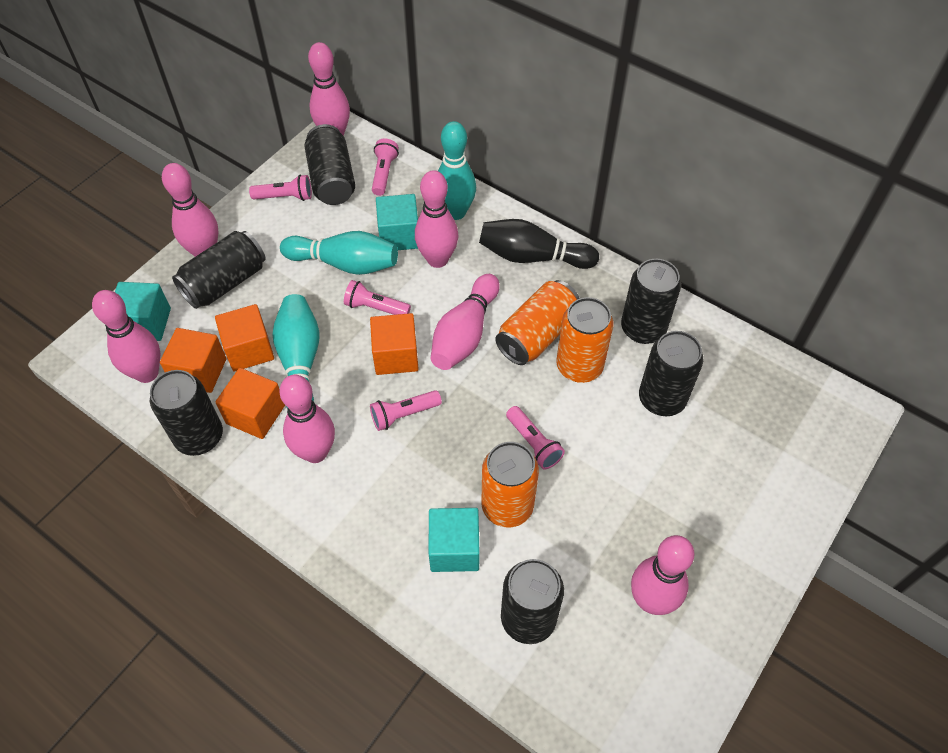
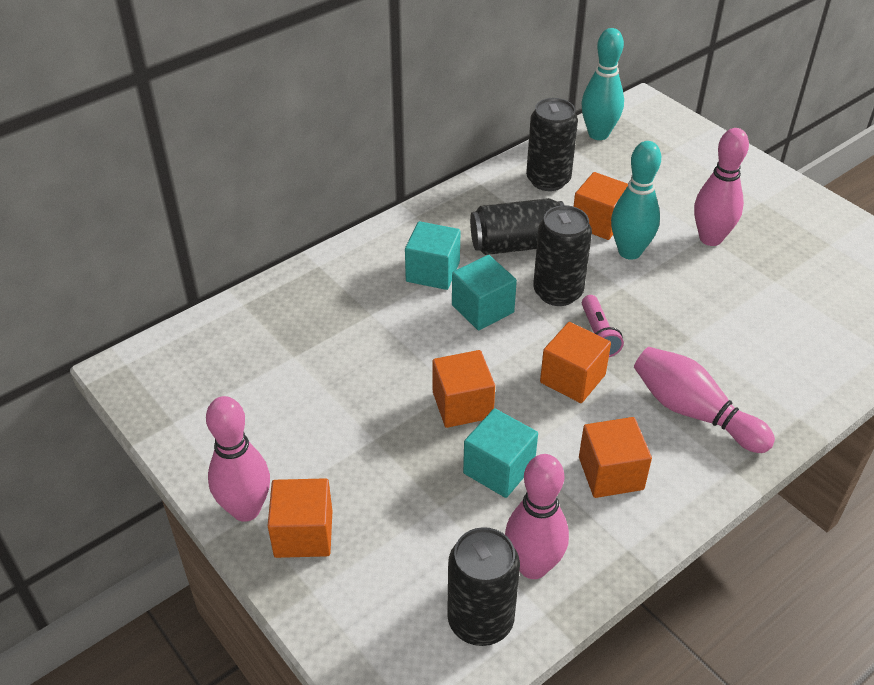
black bowling pin: [479,219,599,269] = 1 -> none = 0
black can: [150,370,223,456] [172,231,266,309] [304,124,355,205] [501,559,564,644] [621,259,681,344] [639,331,703,416] = 6 -> [447,527,520,646] [470,198,564,255] [526,98,578,191] [533,205,592,306] = 4
orange can: [481,442,539,528] [495,280,580,365] [557,297,614,383] = 3 -> none = 0
orange cube: [160,328,226,393] [215,304,274,372] [216,368,285,439] [370,313,419,375] = 4 -> [268,478,332,558] [432,350,495,428] [540,322,611,403] [573,172,628,240] [579,417,652,498] = 5
pink bowling pin: [92,290,160,383] [162,163,219,257] [279,375,335,463] [308,42,350,136] [415,170,458,268] [431,274,500,370] [631,535,695,615] = 7 -> [206,396,270,522] [505,454,569,579] [634,347,775,453] [694,128,749,246] = 4
pink flashlight: [249,175,312,201] [344,280,411,315] [370,390,442,431] [372,138,399,196] [506,406,565,469] = 5 -> [582,295,624,357] = 1
turquoise bowling pin: [272,294,320,409] [280,231,398,275] [438,121,476,220] = 3 -> [581,28,624,140] [611,141,661,260] = 2

